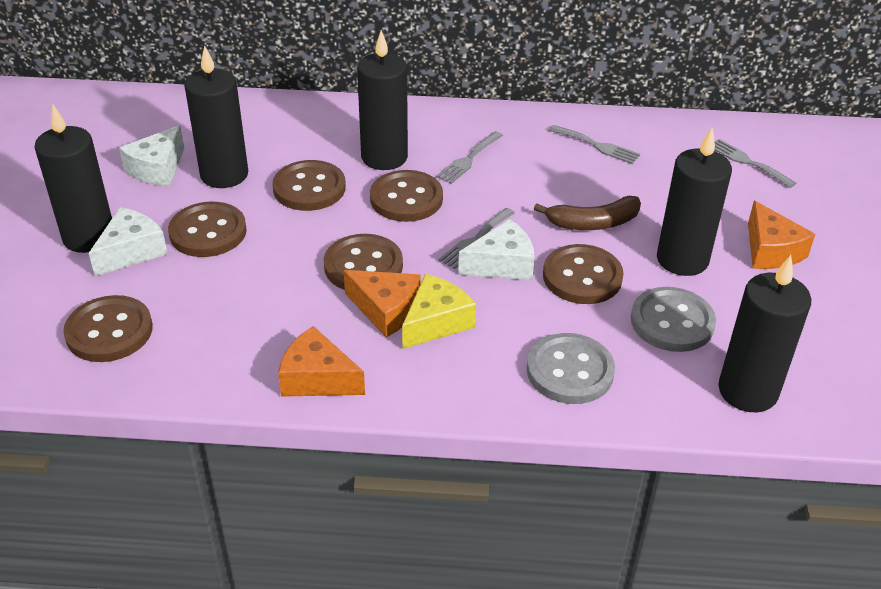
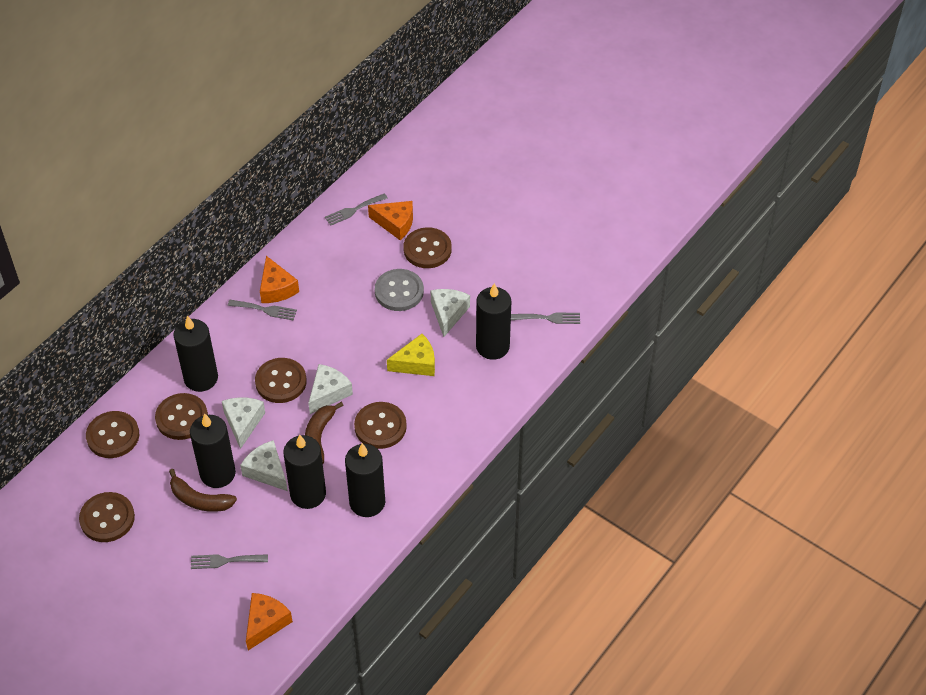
brown banana: [534,196,641,230] = 1 -> [169,469,237,512] [305,402,344,464] = 2
grey button: [527,333,615,404] [631,287,716,352] = 2 -> [375,269,424,311] = 1
white cheese: [89,207,168,276] [119,125,184,187] [458,219,535,280] = 3 -> [222,397,265,449] [240,440,288,491] [308,364,353,414] [431,289,470,337] = 4

